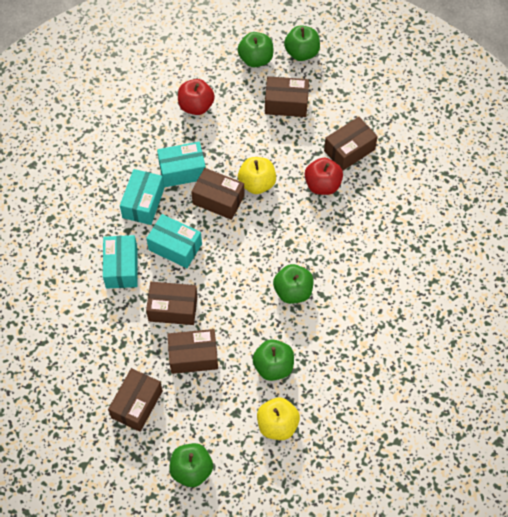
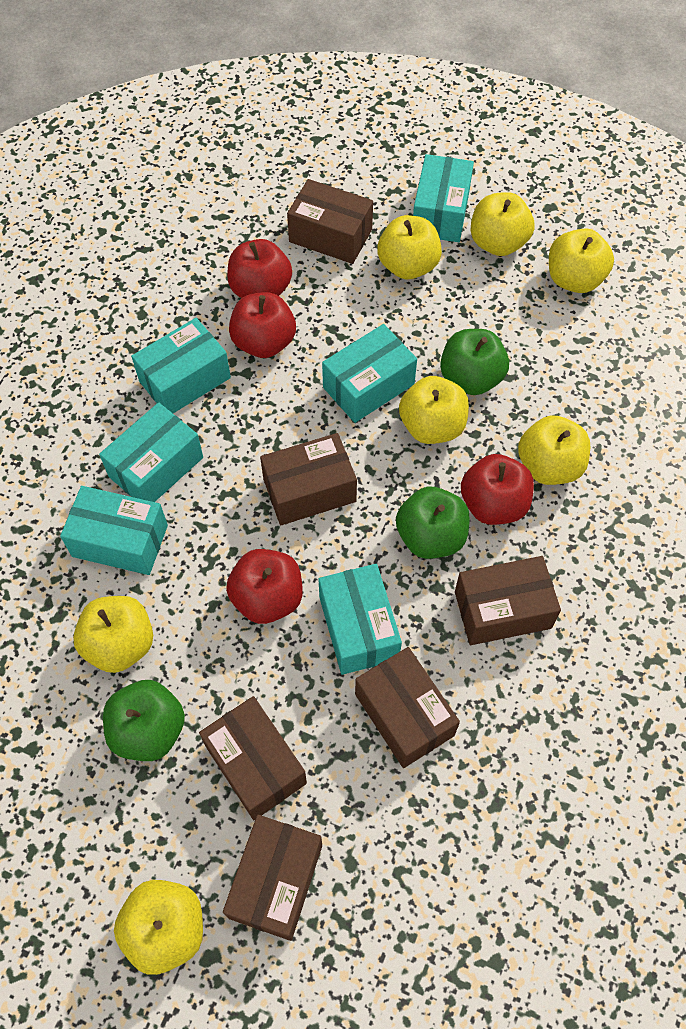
green apple: [169,443,213,487] [237,32,273,68] [252,339,294,381] [273,264,314,304] [284,25,320,61] = 5 -> [103,680,185,761] [396,487,470,559] [440,329,509,395] = 3
red apple: [178,79,215,115] [305,158,343,195] = 2 -> [226,549,303,624] [227,239,292,298] [229,292,296,358] [461,454,534,525] = 4
turquoise box: [103,235,138,289] [120,169,164,225] [146,214,202,268] [157,142,206,187] = 4 -> [60,486,168,575] [99,402,203,502] [131,318,231,413] [318,564,402,675] [322,324,417,423] [413,154,474,242] = 6
yellow apple: [238,157,276,194] [257,397,300,440] = 2 -> [73,596,153,673] [114,880,203,975] [377,215,442,279] [399,376,469,444] [471,192,534,256] [518,415,590,485] [549,228,614,293] = 7

